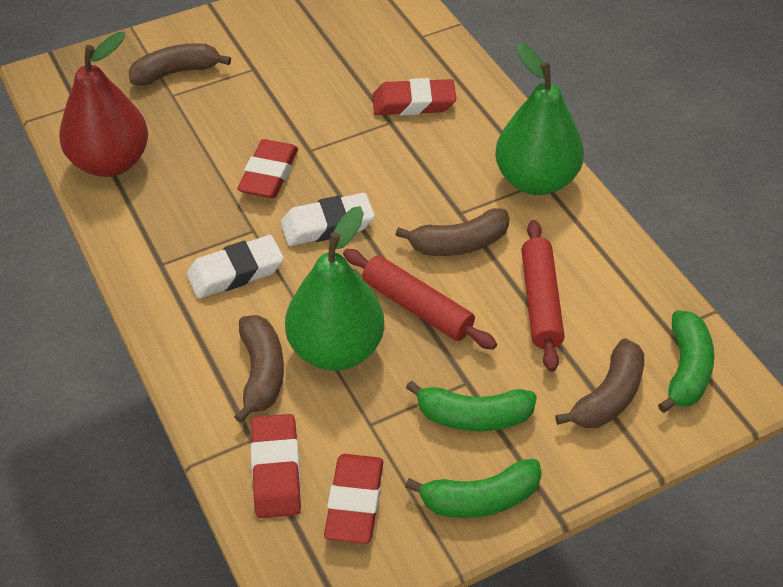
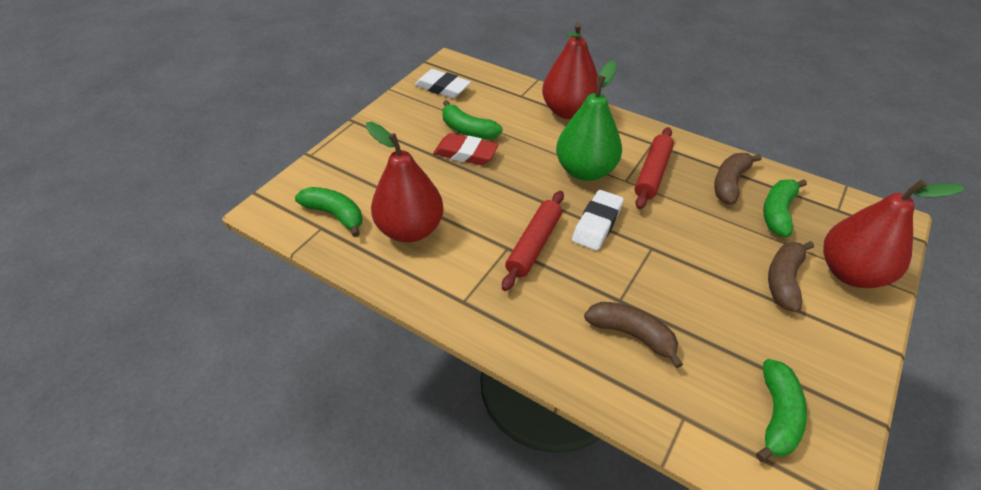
brown banana: [129,43,231,86] [234,315,284,423] [396,208,510,256] [555,338,644,428] = 4 -> [584,302,683,368] [714,153,762,205] [768,241,814,312] = 3
green banana: [405,459,542,518] [406,381,537,431] [658,310,714,413] = 3 -> [295,187,362,237] [442,100,503,139] [756,359,807,462] [763,179,807,237] = 4
green pear: [285,206,384,371] [495,43,584,195] = 2 -> [556,60,622,181] = 1
red eraser: [237,139,298,198] [251,414,301,518] [324,454,383,544] [372,78,456,115] = 4 -> [433,133,499,165] = 1
red pear: [59,32,148,177] = 1 -> [366,122,444,243] [542,22,601,119] [823,179,965,288] = 3

